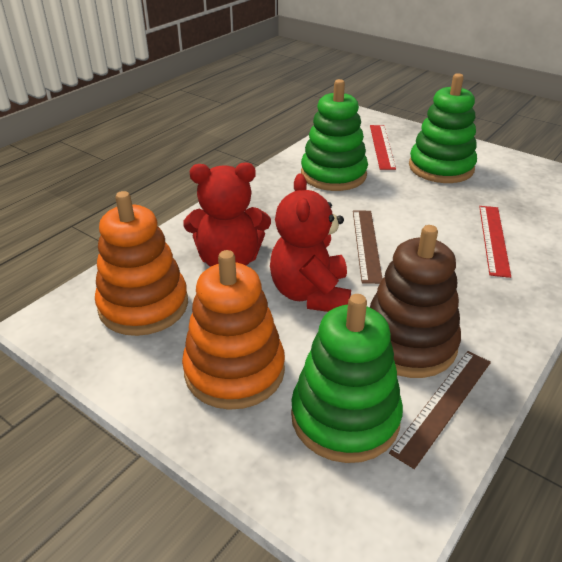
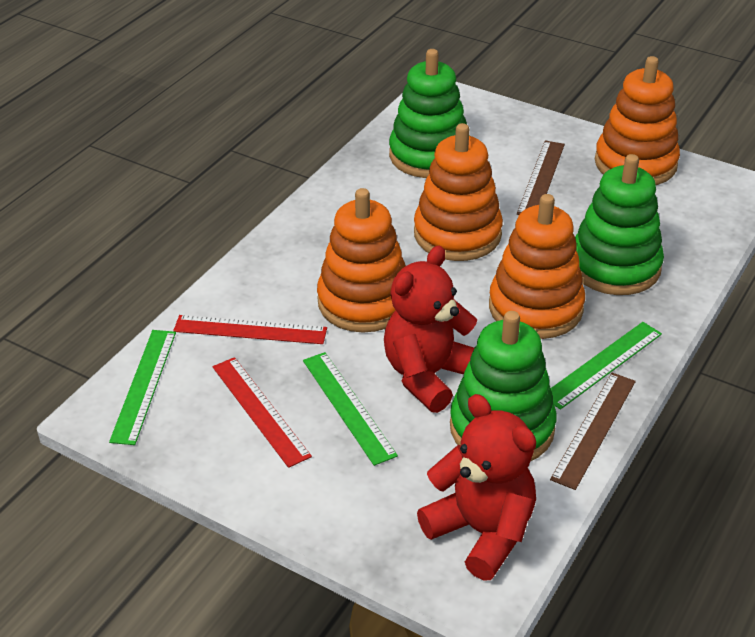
brown stacking toy: [369,225,461,378] = 1 -> none = 0
green ruler: none = 0 -> [109,330,176,445] [303,352,398,466] [551,322,662,410] = 3
orange stacking toy: [95,191,188,336] [182,250,285,410] = 2 -> [317,188,406,332] [414,123,503,261] [489,194,585,339] [595,56,680,185] = 4

